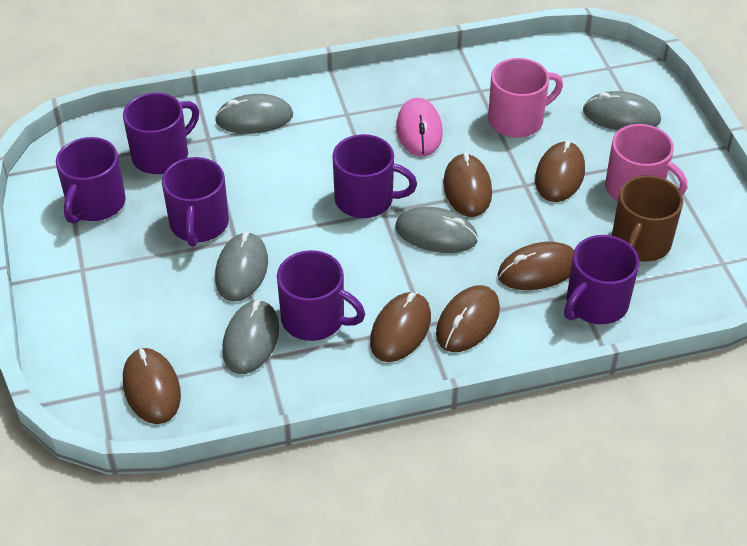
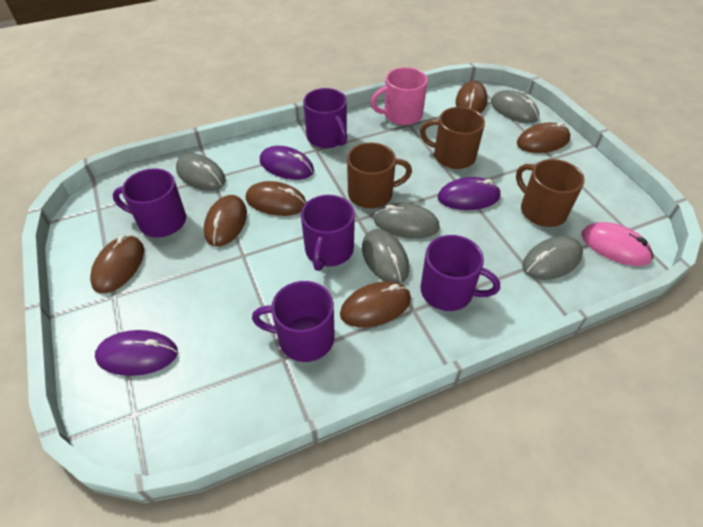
brown mug: [612,175,683,262] = 1 -> [347,143,412,209] [420,107,485,169] [516,159,585,227] = 3
pink mug: [488,58,563,138] [605,124,687,202] = 2 -> [371,67,428,125] = 1
purple mouse: none = 0 -> [95,330,178,376] [260,146,314,180] [438,177,501,210] = 3
purple mug: [56,137,126,224] [123,93,199,174] [162,157,229,247] [277,250,365,341] [333,134,417,218] [564,235,639,324] = 6 -> [112,168,186,237] [252,281,334,362] [301,195,355,271] [303,88,347,148] [421,235,500,311] = 5

